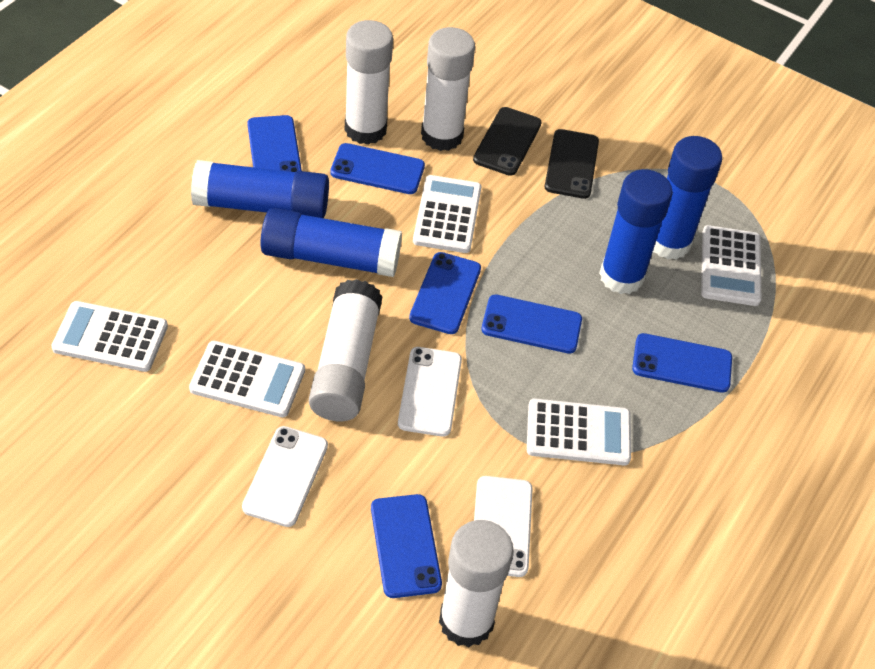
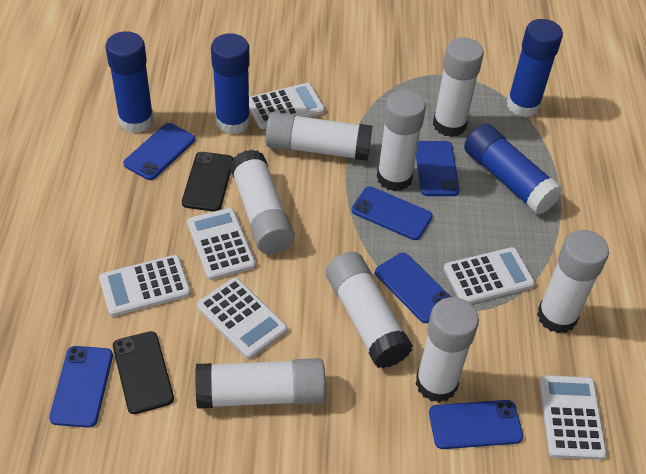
white calculator: [51,301,168,372] [189,341,305,417] [413,175,481,253] [527,398,631,465] [701,225,761,306] = 5 -> [99,255,191,317] [187,208,256,280] [197,277,287,359] [249,83,325,129] [444,247,535,304] [539,375,607,460] = 6
white glue stick: [309,279,383,421] [345,20,393,145] [421,27,475,151] [439,520,513,647] = 4 -> [195,358,326,409] [230,150,295,254] [265,112,372,161] [326,252,413,368] [377,90,426,191] [416,297,479,403] [433,37,484,137] [537,230,609,333] = 8
white phone: [242,426,328,527] [398,347,462,437] [474,476,533,577] = 3 -> none = 0

